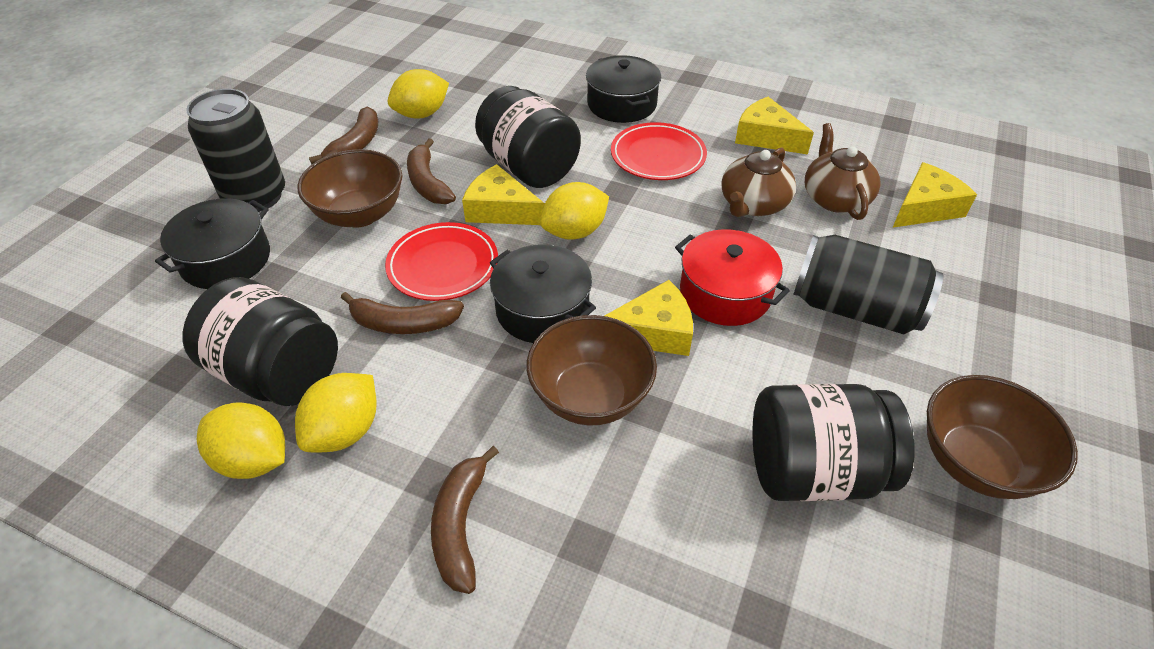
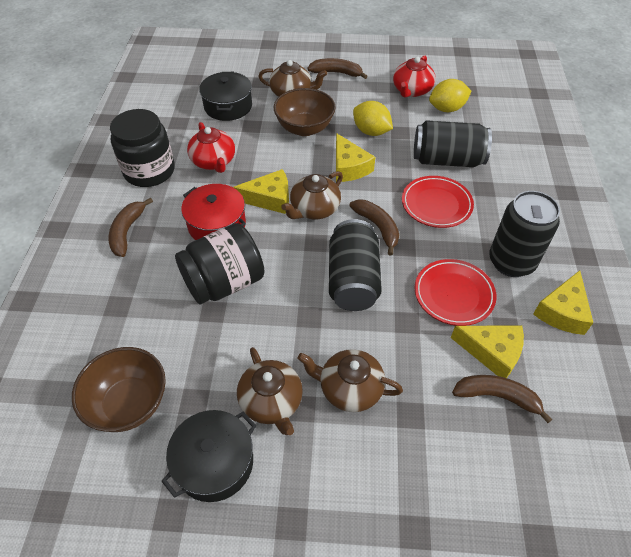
black can: [186,89,285,212] [793,235,943,334] = 2 -> [329,219,382,311] [414,120,492,167] [489,191,560,277] = 3
black jar: [182,277,338,406] [475,86,581,188] [752,384,914,501] = 3 -> [110,109,175,187] [175,223,265,304] = 2
black pot: [155,198,270,289] [490,244,596,343] [586,55,661,123] = 3 -> [161,410,256,502] [199,72,252,121] = 2
brown bowl: [297,149,402,228] [527,315,657,426] [927,375,1078,499] = 3 -> [72,347,166,432] [274,88,336,136] = 2
brown teapot: [721,147,796,217] [805,123,881,220] = 2 -> [237,347,303,435] [258,60,327,97] [281,171,343,219] [297,349,403,412] = 4
red teapot: none = 0 -> [187,122,235,173] [393,56,436,98] = 2
yellow lemon: [197,402,285,479] [295,373,377,452] [388,69,449,118] [540,182,609,240] = 4 -> [353,101,393,136] [429,79,472,112] = 2

